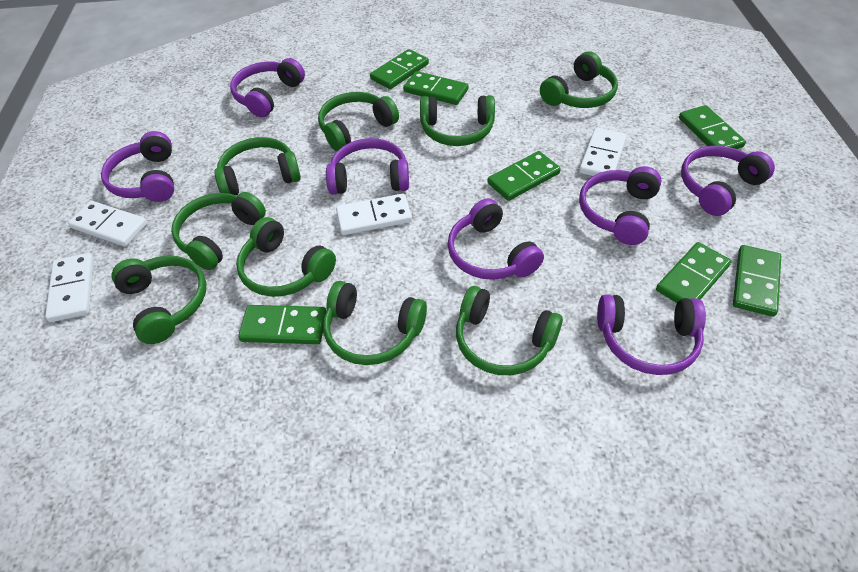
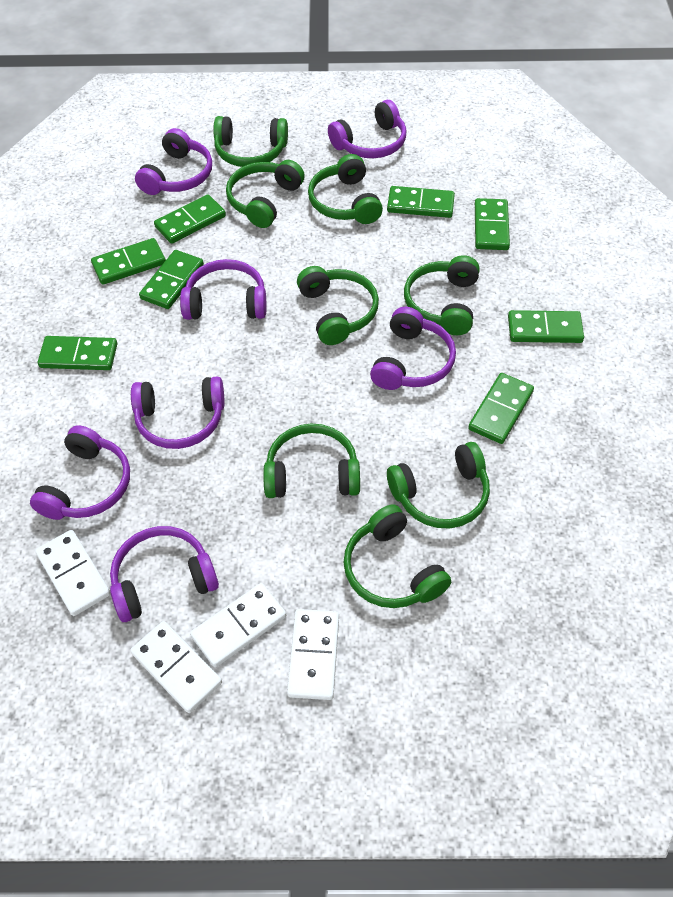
green domino: [238,305,326,344] [370,49,429,89] [403,71,469,105] [487,151,561,201] [656,242,731,303] [679,105,746,149] [733,245,781,317] = 7 -> [38,336,117,370] [91,238,166,285] [139,250,204,309] [154,194,226,244] [387,186,455,218] [468,373,534,444] [475,198,510,250] [508,310,584,343] = 8
green headphones: [112,256,206,344] [171,192,266,270] [214,137,301,195] [236,217,336,297] [318,92,399,151] [323,281,427,365] [420,95,495,146] [456,286,563,375] [540,51,618,108] = 9 -> [213,116,288,167] [226,160,305,228] [263,424,360,498] [297,266,379,345] [308,154,383,224] [343,504,451,608] [387,442,490,529] [404,255,480,335] = 8

